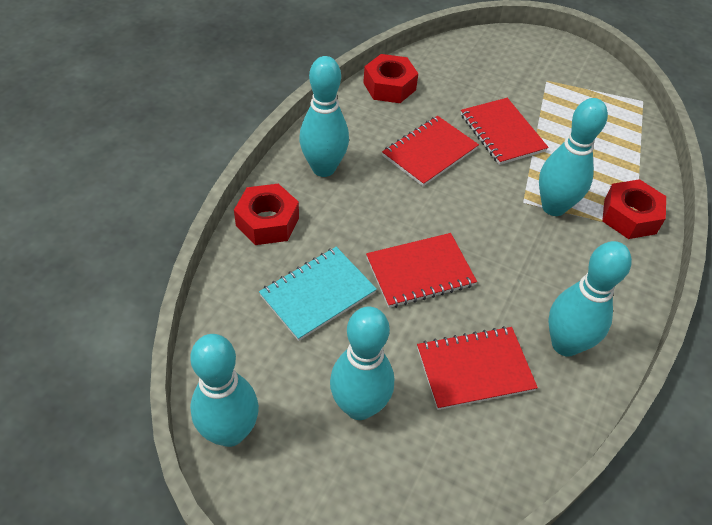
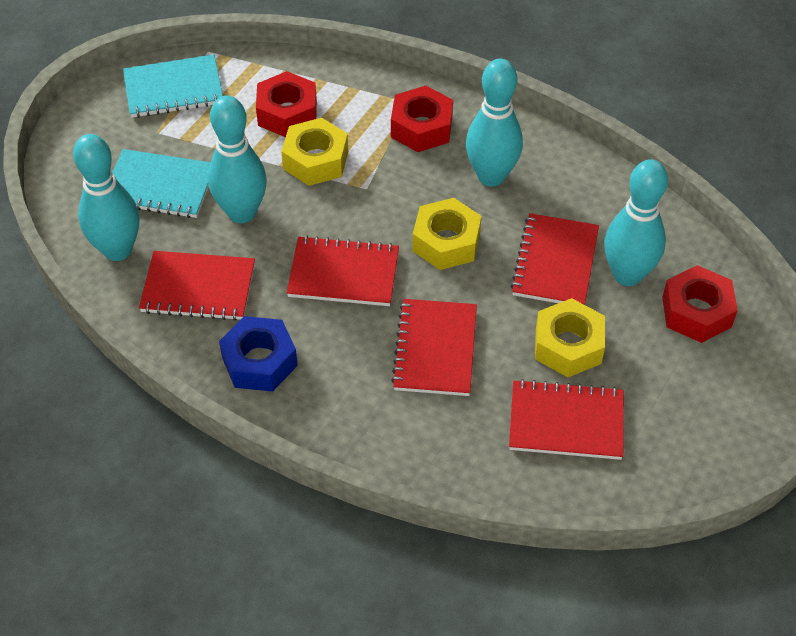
blue nut: none = 0 -> [219,316,298,392] = 1
red notebook: [366,233,477,308] [382,116,479,186] [417,326,538,410] [461,98,549,165] = 4 -> [139,251,255,321] [287,235,399,306] [391,299,477,396] [509,379,624,460] [511,213,599,305] = 5
turquoise bowling pin: [190,334,259,447] [299,56,349,177] [330,307,394,420] [539,98,608,216] [548,241,632,357] = 5 -> [73,134,139,261] [208,96,267,223] [466,59,523,187] [604,159,668,286] = 4
turquoise notebook: [259,247,377,341] = 1 -> [112,149,211,218] [123,54,223,118] = 2
yellow nut: none = 0 -> [281,118,348,186] [412,198,482,270] [535,298,605,377] = 3

